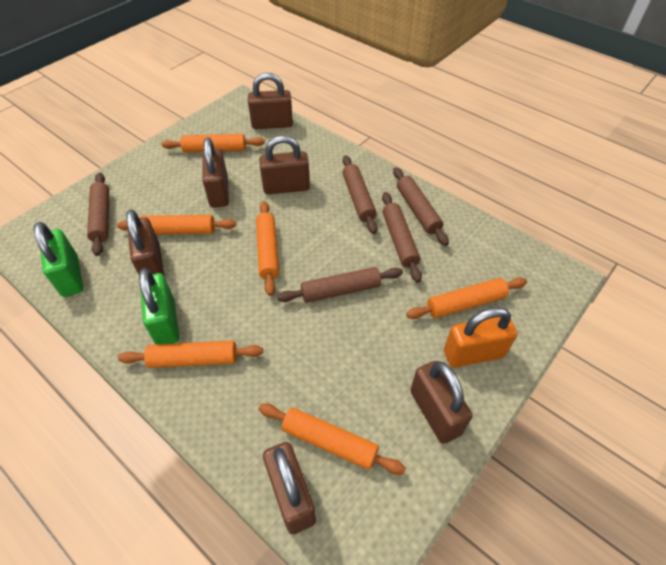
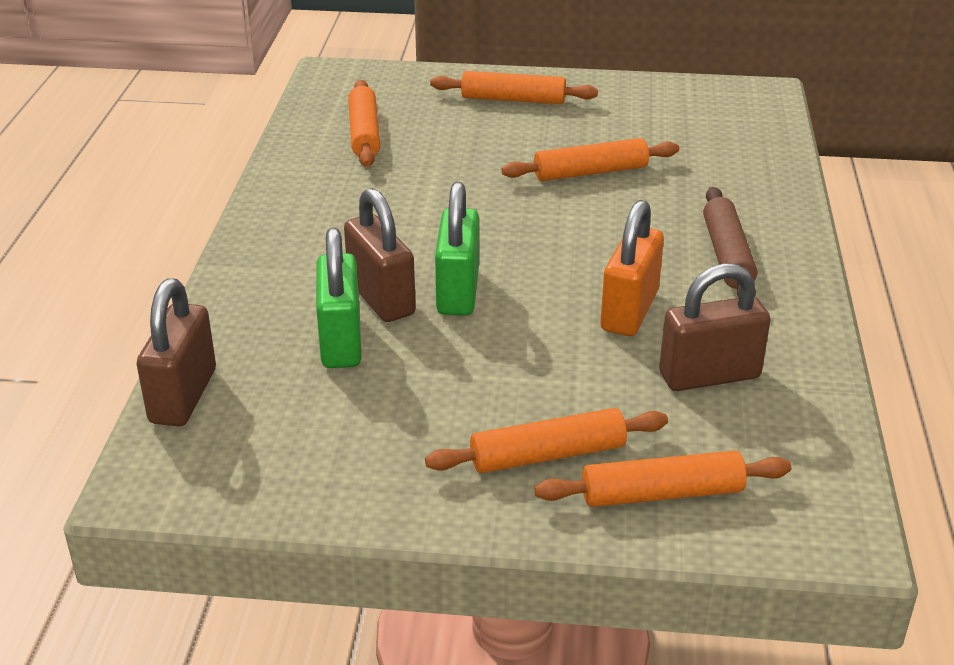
brown padlock: [126,209,164,275] [202,137,229,208] [248,73,293,129] [259,135,310,194] [263,442,316,534] [410,361,473,444] = 6 -> [137,278,216,426] [344,188,416,322] [659,264,770,391] = 3
brown rolling pin: [87,173,109,256] [277,267,403,303] [342,155,378,234] [382,192,422,283] [393,167,449,246] = 5 -> [703,187,757,297] = 1
orange rolling pin: [117,215,236,234] [118,341,263,368] [162,134,265,152] [256,201,279,296] [259,404,406,475] [406,277,527,319] = 6 -> [348,80,380,167] [425,408,668,473] [430,71,598,104] [501,138,679,181] [534,451,791,507] = 5

